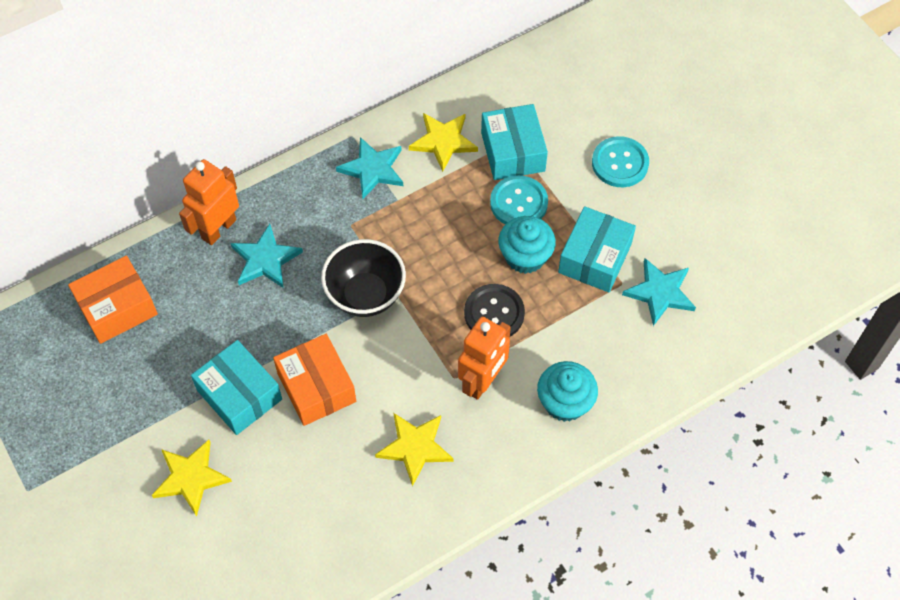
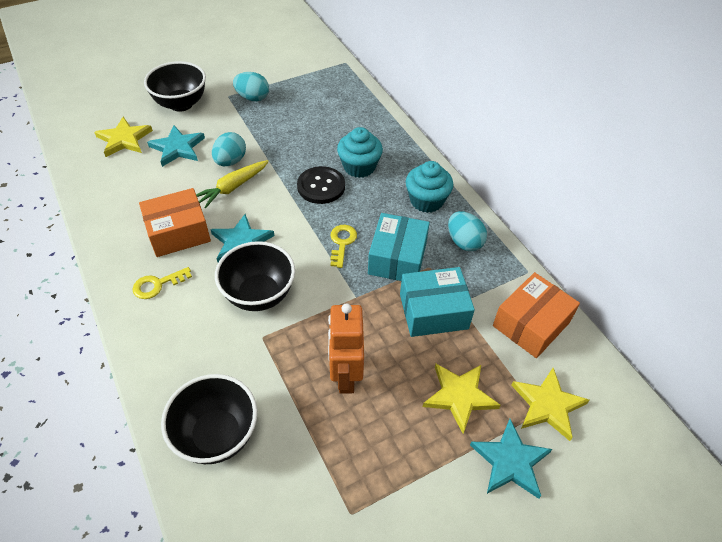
black bowl: [321,239,406,317] = 1 -> [144,61,206,112] [161,374,257,464] [215,241,295,311] = 3
orange robot: [179,159,239,245] [458,317,511,400] = 2 -> [328,303,364,394] = 1
turquoise box: [191,340,282,435] [481,104,548,180] [558,206,636,293] = 3 -> [368,213,430,281] [400,267,475,337] = 2
turquoise button: [490,175,548,225] [592,136,649,187] = 2 -> none = 0
turquoise egg: none = 0 -> [212,132,246,166] [233,72,269,101] [448,211,487,251] = 3
yellow carrot: none = 0 -> [196,160,269,209] = 1
yellow key: none = 0 -> [132,267,192,299] [330,225,357,268] = 2

